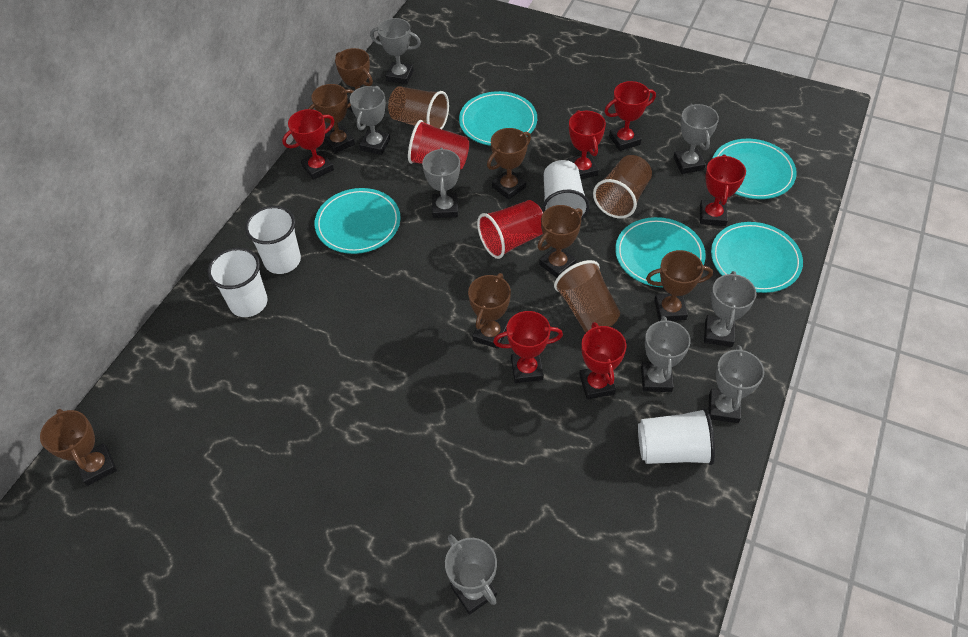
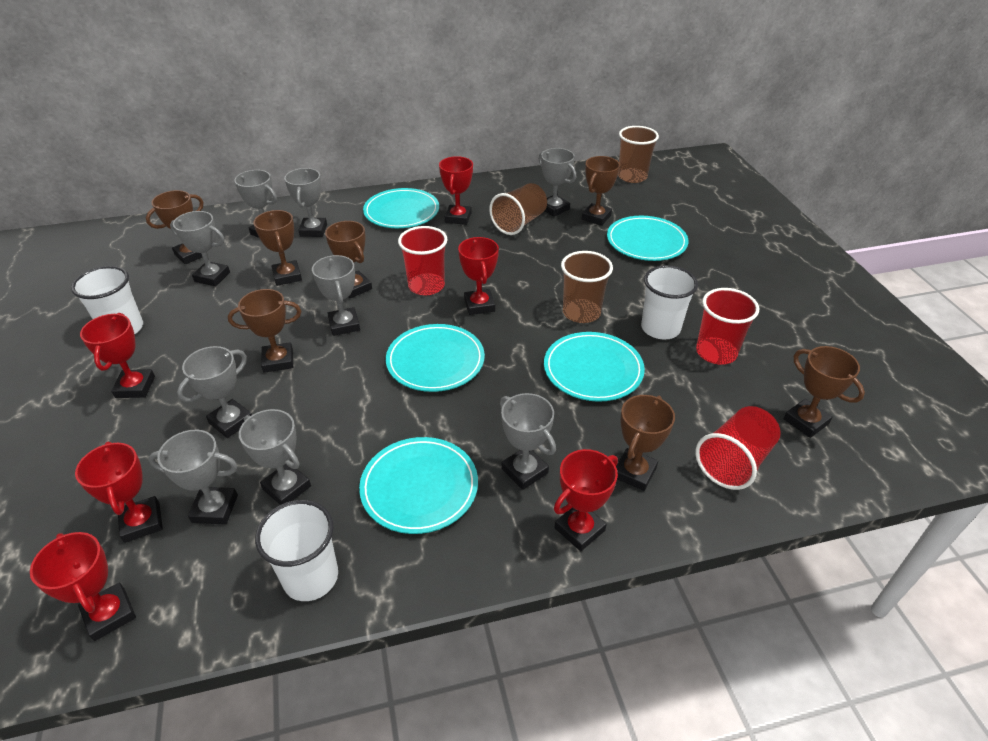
grey trophy: [349,86,390,155] [370,18,421,84] [422,148,460,218] [445,534,497,615] [641,316,691,392] [673,104,719,174] [704,271,757,347] [708,345,764,423] = 8 -> [149,430,238,525] [170,211,230,286] [177,346,252,438] [234,170,277,238] [239,409,311,505] [284,168,327,237] [312,255,360,336] [500,393,556,490] [539,148,576,217] = 9
red cup: [408,120,469,169] [477,200,543,259] = 2 -> [398,226,448,295] [695,406,781,490] [696,288,759,365] = 3
white cup: [208,248,268,317] [245,206,301,274] [542,160,590,220] [638,408,715,465] = 4 -> [71,266,143,335] [255,500,338,601] [641,265,698,340] = 3

